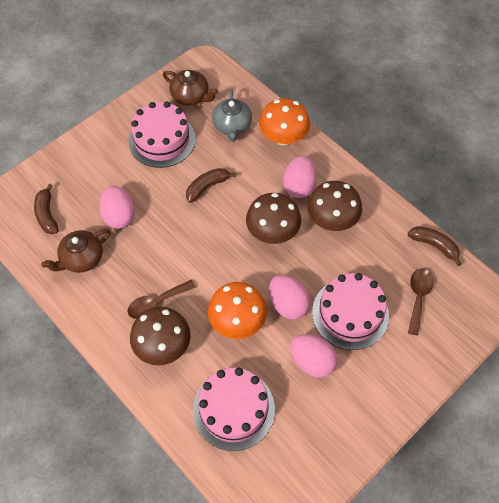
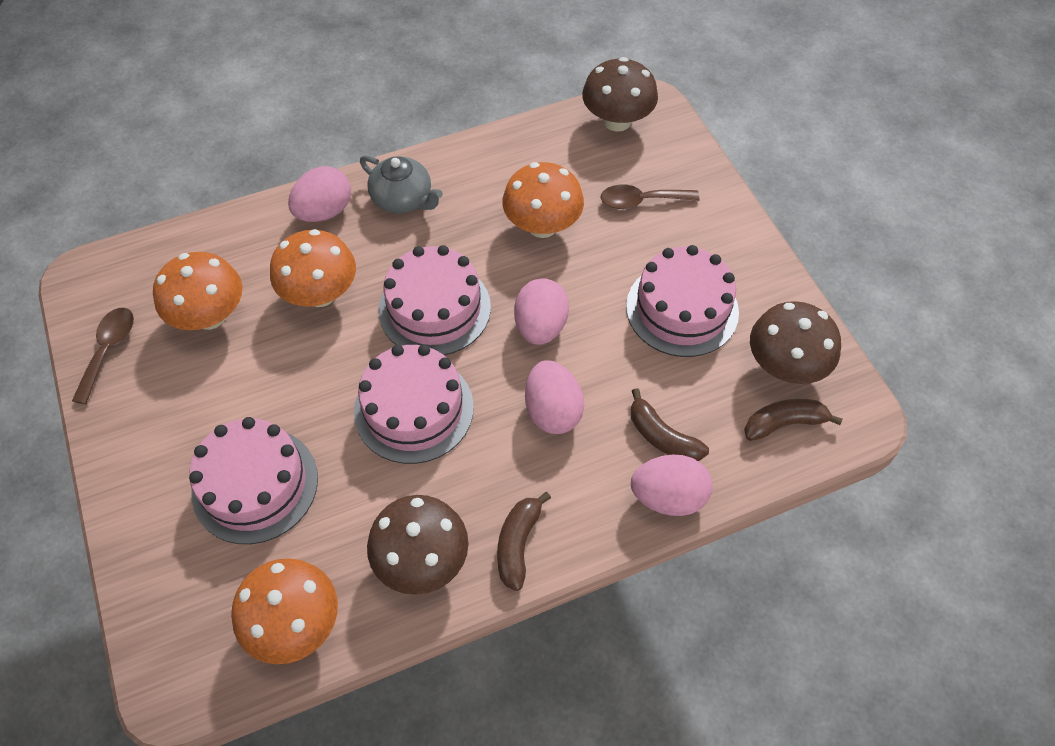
brown teapot: [41,229,110,273] [163,70,218,106] = 2 -> none = 0
orange mushroom: [208,282,267,339] [259,98,310,146] = 2 -> [153,252,242,330] [231,559,338,664] [270,229,356,307] [502,162,584,238] = 4
pink cake: [128,102,196,168] [193,368,275,451] [312,273,389,350] = 3 -> [189,417,318,544] [354,345,474,464] [379,245,491,355] [626,245,739,357] = 4

